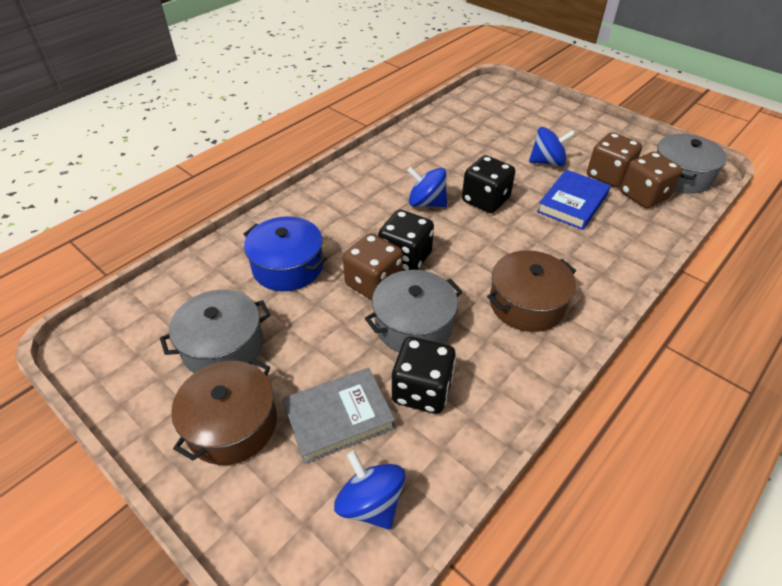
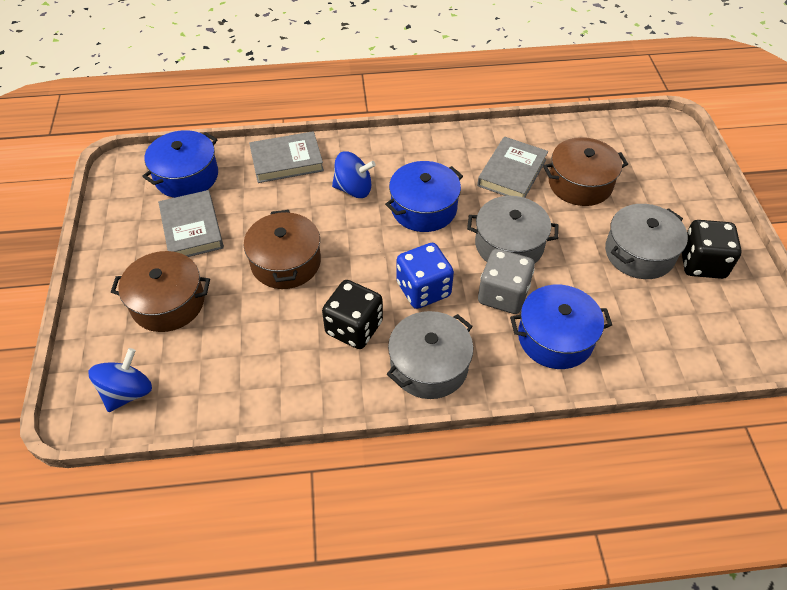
black dice: [378,210,434,271] [392,337,456,414] [462,155,515,213] = 3 -> [322,280,383,349] [682,220,742,279] = 2
blue book: [537,170,611,230] = 1 -> none = 0
blue dice: none = 0 -> [397,243,454,309] = 1
blue pot: [243,216,327,291] = 1 -> [142,130,218,198] [385,161,463,232] [510,285,612,369] = 3
blue spinning top: [334,450,405,529] [407,167,447,207] [529,127,575,167] = 3 -> [88,348,152,412] [332,151,376,198] = 2
brown dice: [343,233,403,300] [587,132,642,187] [620,152,682,208] = 3 -> none = 0
brown pot: [171,358,277,465] [487,250,576,332] = 2 -> [111,251,210,332] [244,210,321,289] [543,137,628,206] = 3
grey book: [282,368,395,464] = 1 -> [158,190,224,257] [249,131,324,183] [477,137,548,198] = 3
grey dice: none = 0 -> [478,249,535,314] = 1

